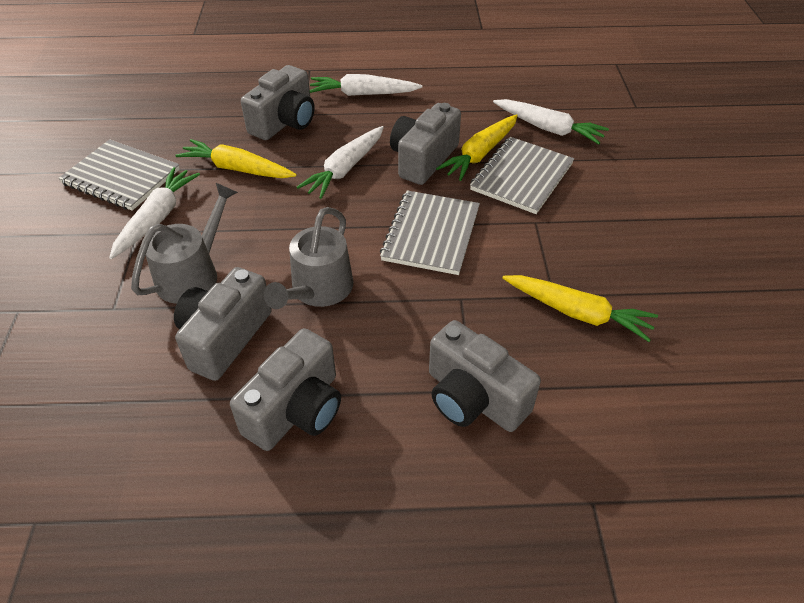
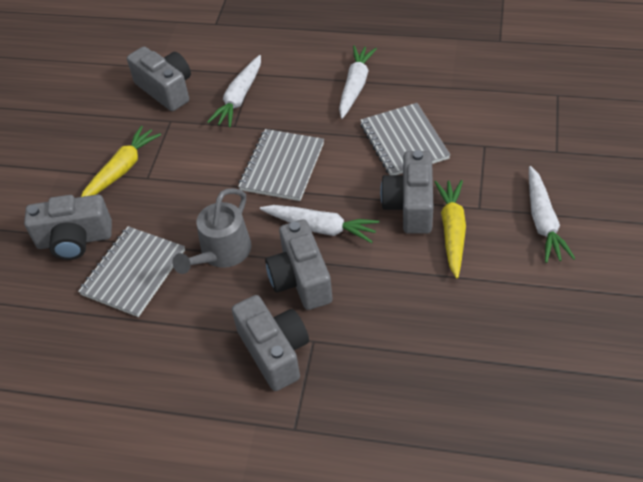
grey watering can: [131,183,238,304] [263,207,354,309] = 2 -> [172,188,251,274] = 1
yellow carrot: [175,139,297,178] [436,114,518,181] [502,275,658,342] = 3 -> [81,126,161,197] [435,180,466,279] = 2

